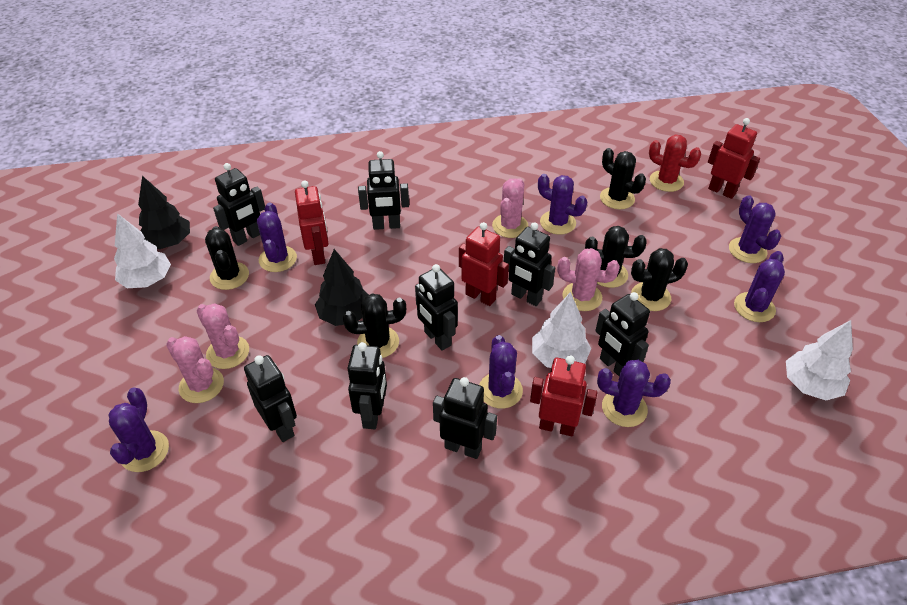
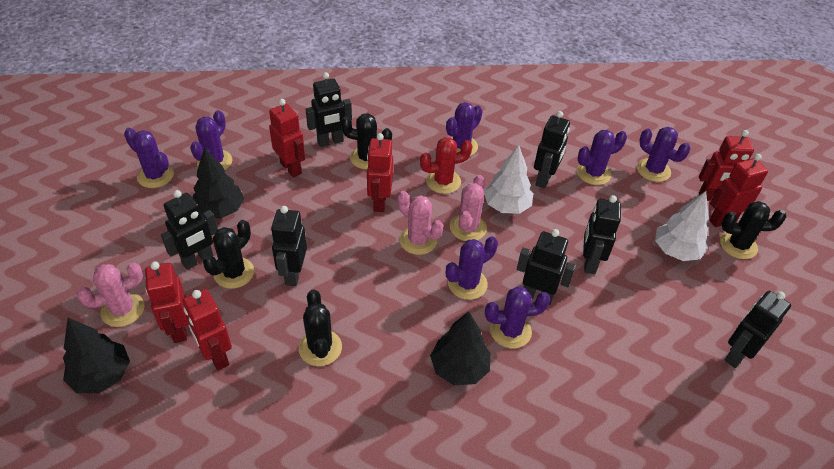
black cactus: [205,226,249,290] [343,293,406,358] [585,226,647,288] [600,148,646,209] [631,248,688,311] = 5 -> [203,220,254,289] [299,289,342,366] [341,113,392,169] [720,201,786,259] = 4
black robot: [213,163,265,246] [244,355,297,442] [348,342,387,429] [358,151,409,230] [415,264,458,351] [433,377,497,459] [504,222,555,306] [595,292,650,376] = 8 -> [161,190,218,270] [271,206,307,286] [306,72,352,147] [517,229,576,305] [534,111,570,189] [583,195,621,274] [724,291,791,368] = 7
black tree: [138,176,190,249] [315,249,369,326] = 2 -> [63,318,130,393] [193,148,244,218] [430,311,490,385] = 3
pink cactus: [166,336,224,403] [197,303,249,369] [492,178,529,238] [557,248,620,311] = 4 -> [77,262,144,327] [397,191,443,255] [450,175,487,241] = 3
red robot: [295,181,329,265] [459,222,509,306] [530,355,598,437] [708,118,760,199] = 4 -> [145,261,188,343] [183,289,232,371] [269,99,305,177] [367,133,393,212] [699,130,754,201] [709,154,768,227] = 6
white tree: [114,213,171,288] [532,292,591,368] [786,320,853,400] = 3 -> [484,145,533,214] [655,191,709,261] = 2

